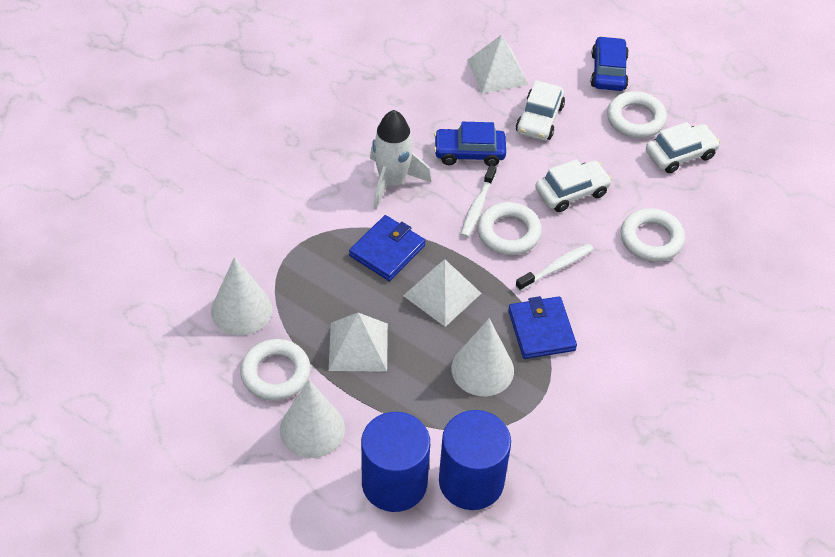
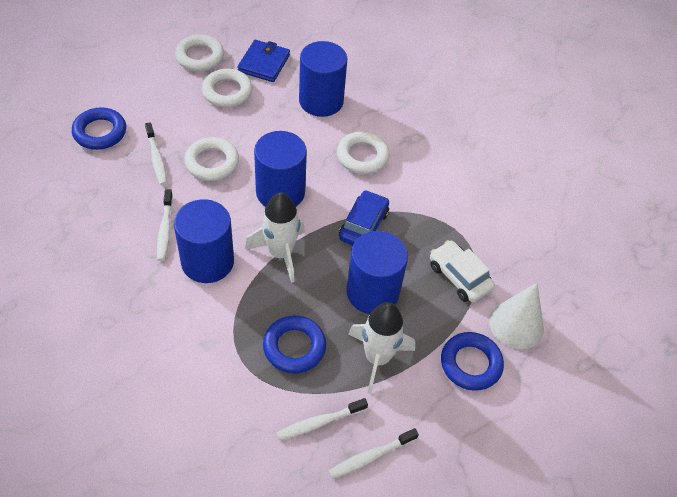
blue car: [434,122,506,166] [591,36,629,91] = 2 -> [339,190,389,245] = 1
blue cylinder: [361,412,430,512] [439,410,511,510] = 2 -> [174,199,234,283] [254,131,307,207] [299,41,347,117] [346,231,408,314] = 4
blue ring: none = 0 -> [72,107,126,150] [263,315,326,373] [441,332,504,391] = 3
blue wallet: [349,215,426,281] [508,296,577,359] = 2 -> [237,40,290,82] = 1
white car: [516,80,565,140] [535,159,612,212] [646,122,720,173] = 3 -> [430,240,495,302] = 1
white cone: [211,257,272,335] [280,380,345,458] [451,318,514,396] = 3 -> [489,283,544,349] = 1
white pyramid: [329,313,388,372] [403,260,482,327] [467,35,528,93] = 3 -> none = 0
white rocket: [370,110,431,210] = 1 -> [245,192,305,283] [348,302,415,393] = 2
white toothbrush: [461,165,497,238] [516,244,593,291] = 2 -> [145,122,167,185] [157,189,173,261] [276,398,368,440] [329,428,419,479] = 4

